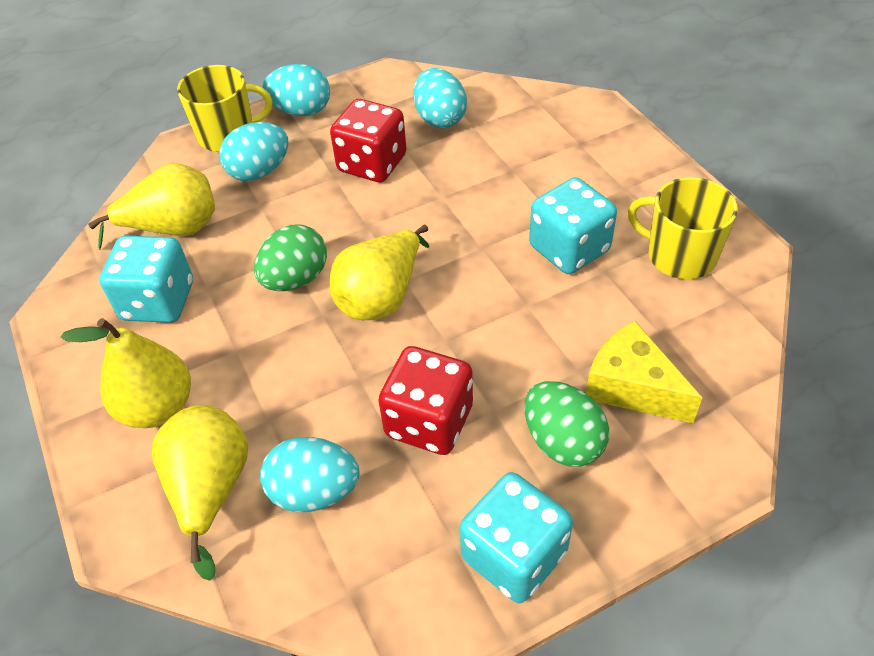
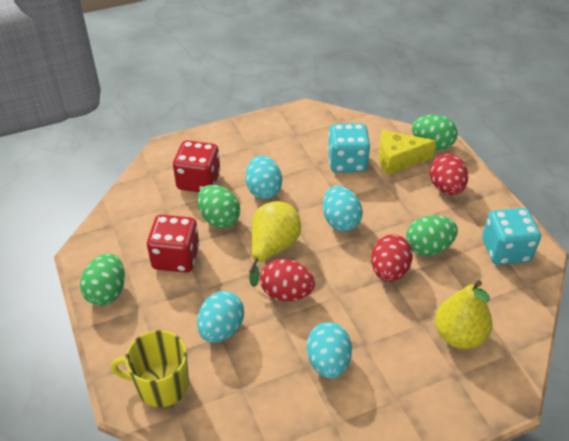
green egg: [254,225,327,291] [524,381,609,467] = 2 -> [80,254,125,306] [197,185,240,228] [406,215,458,256] [412,115,458,150] = 4
red egg: none = 0 -> [260,259,315,301] [371,234,413,282] [430,154,468,195] = 3
turquoise dice: [99,236,193,323] [460,472,573,603] [529,177,617,274] = 3 -> [328,123,370,173] [482,208,541,265] = 2
yellow mug: [177,65,272,152] [628,177,738,279] = 2 -> [111,330,189,407] = 1
yellow pear: [61,318,191,428] [88,163,215,250] [152,405,248,581] [330,225,429,320] = 4 -> [249,201,301,287] [435,280,493,349] = 2

